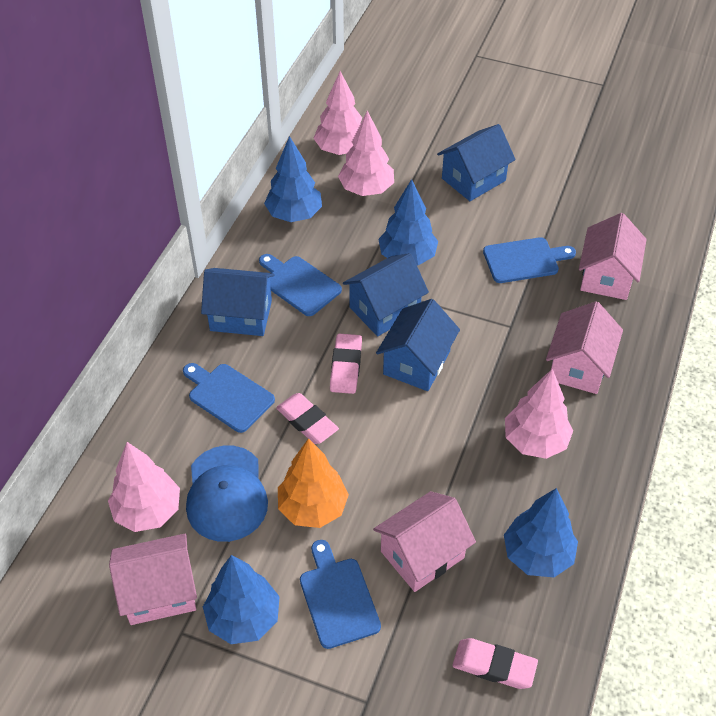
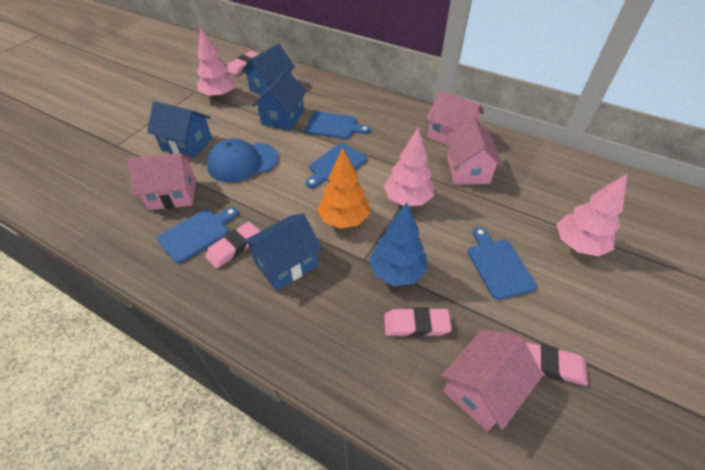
blue tree: [203,555,280,644] [264,136,322,222] [378,179,438,266] [504,488,578,577] = 4 -> [369,203,427,286] = 1
pink eraser: [276,393,339,444] [330,334,362,394] [452,638,538,689] = 3 -> [205,222,261,269] [227,51,259,75] [384,307,452,337] [526,342,588,386] = 4
pink tree: [108,442,180,532] [313,71,362,155] [338,111,394,196] [505,369,573,459] = 4 -> [197,27,237,99] [384,128,434,206] [557,174,627,256] = 3

